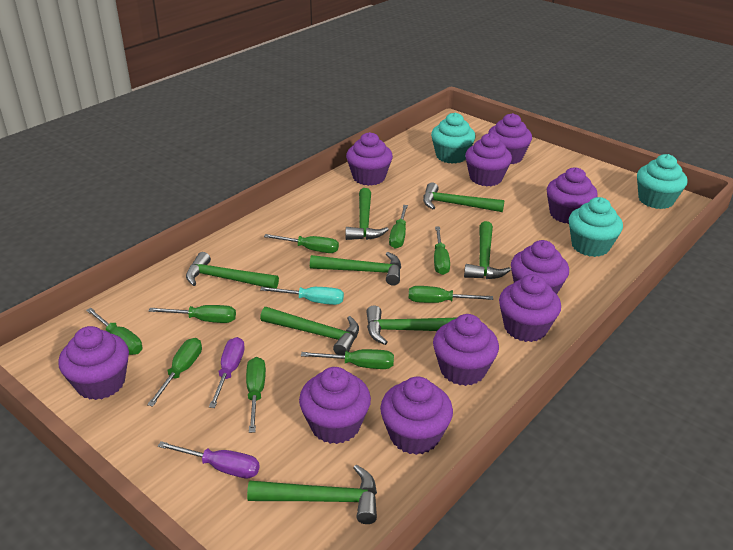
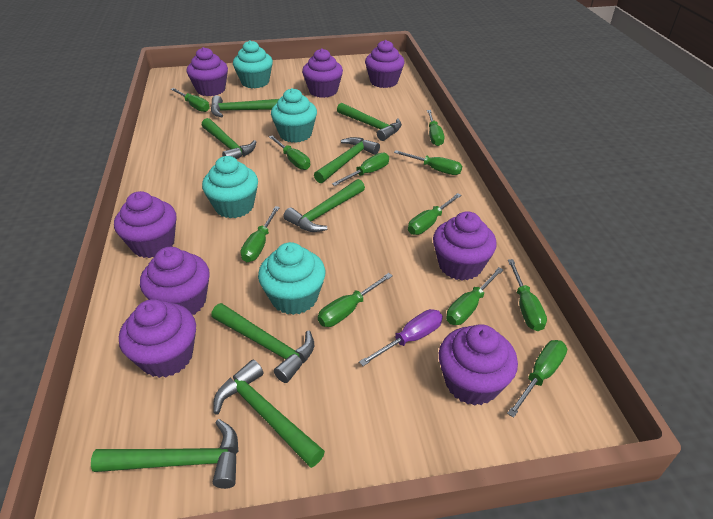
green screwdriver: [86,308,142,355] [147,338,202,407] [149,305,236,323] [246,357,266,433] [264,234,339,253] [301,349,394,369] [389,205,408,249] [409,286,493,303] [434,227,450,275] = 9 -> [171,88,210,112] [241,206,280,262] [269,136,310,170] [318,273,393,327] [332,153,389,186] [394,150,462,175] [408,193,462,235] [427,110,444,146] [446,267,504,325] [507,340,567,418] [508,259,547,331] = 11
purple cupcake: [58,326,129,400] [299,367,371,444] [346,132,393,186] [380,377,453,455] [433,314,499,386] [465,133,512,186] [488,113,532,164] [499,274,561,342] [511,240,569,294] [547,168,598,224] = 10 -> [114,191,176,258] [119,299,196,378] [140,247,210,315] [187,47,228,96] [302,48,343,98] [365,40,405,88] [433,211,497,280] [439,324,518,406] = 8
purple screwdriver: [158,441,260,478] [209,337,245,408] = 2 -> [359,309,443,366] = 1
turquoise cupcake: [431,112,476,164] [569,197,623,257] [637,154,687,209] = 3 -> [202,156,258,218] [233,40,273,88] [258,242,325,315] [271,88,317,143] = 4
turquoise screwdriver: [260,287,344,305] = 1 -> none = 0

